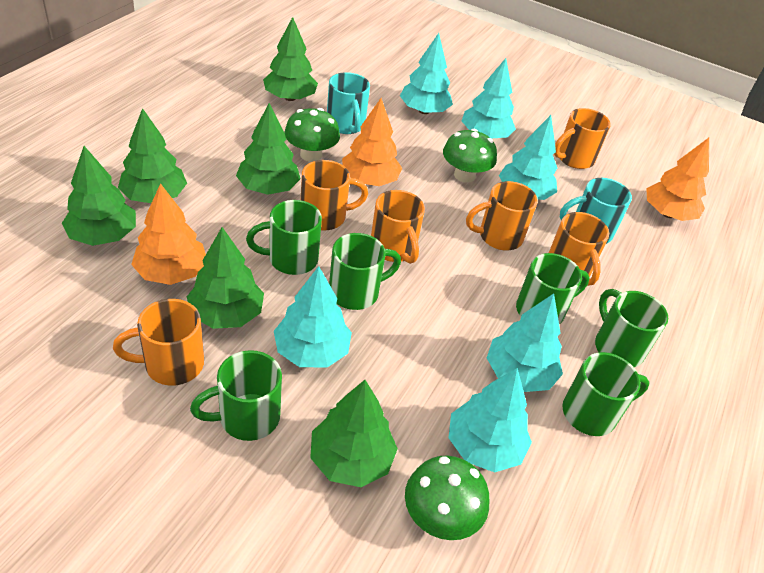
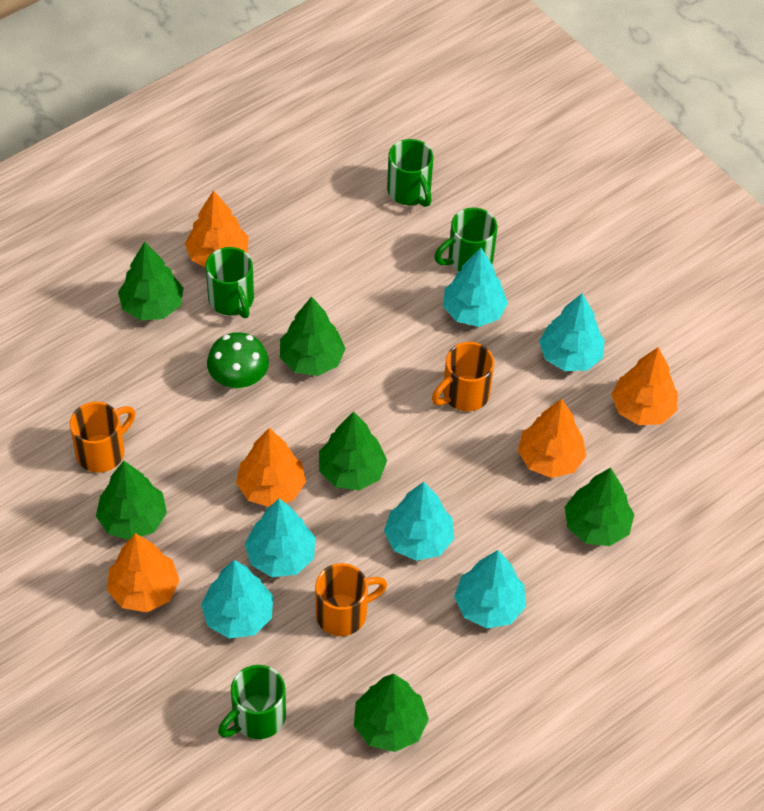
green mug: [190,350,282,441] [246,200,322,275] [329,233,401,310] [516,253,590,325] [562,352,650,436] [595,289,668,367] = 6 -> [205,247,254,318] [218,665,286,739] [387,139,434,207] [434,207,497,272] = 4
green mushroom: [284,108,340,162] [405,455,489,540] [443,129,497,183] = 3 -> [207,332,269,389] = 1
orange mug: [113,299,204,386] [301,160,368,230] [371,190,425,264] [466,181,538,250] [549,212,609,286] [554,108,611,169] = 6 -> [70,402,135,473] [315,563,387,636] [432,342,495,411] = 3
orange tree: [131,183,206,285] [342,98,402,186] [646,138,709,221] = 3 -> [107,533,180,612] [185,190,249,267] [236,428,306,507] [518,399,586,478] [611,347,678,425] = 5
turquoise mug: [327,72,370,134] [560,178,632,244] = 2 -> none = 0

